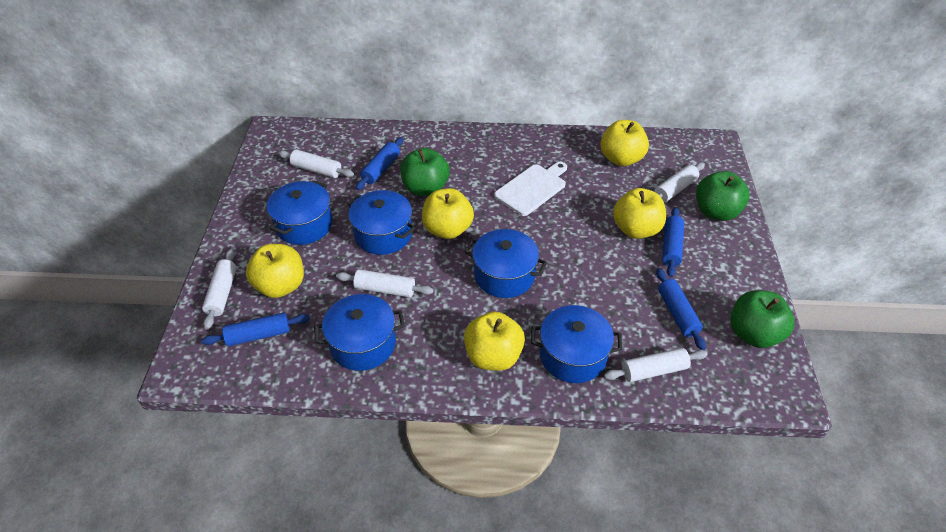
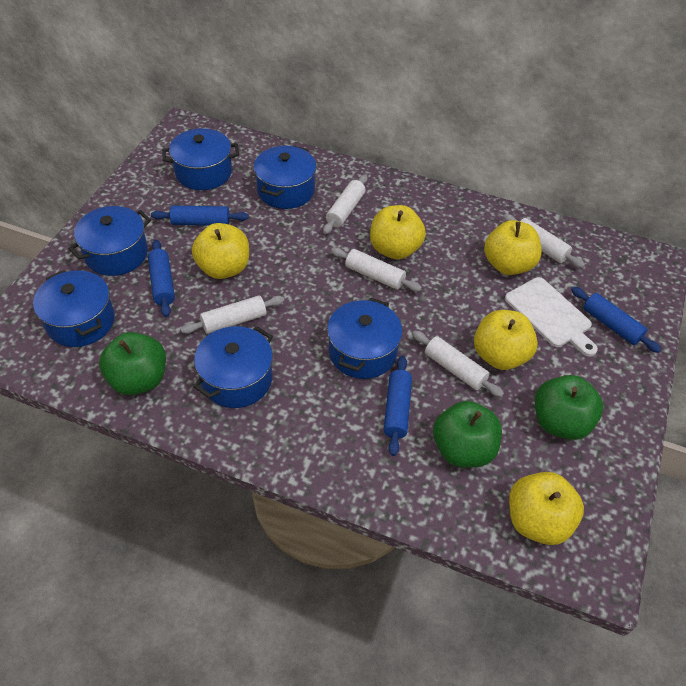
blue pot: [267,180,333,245] [314,294,405,371] [347,190,416,255] [465,229,547,298] [531,305,622,383] = 5 -> [33,270,115,347] [68,206,151,276] [162,128,239,190] [193,326,273,408] [254,145,316,209] [327,298,402,379] = 6

